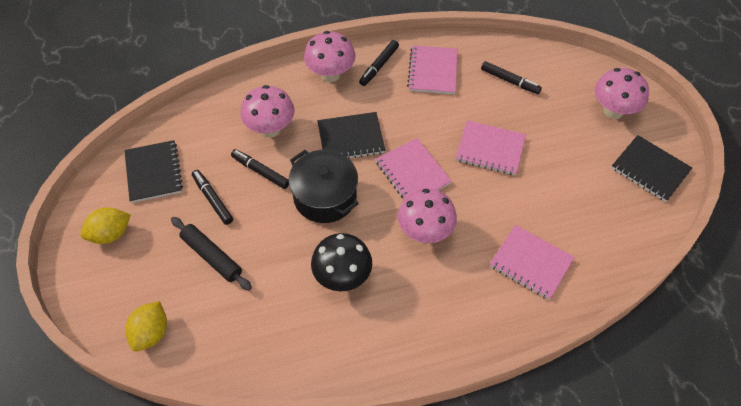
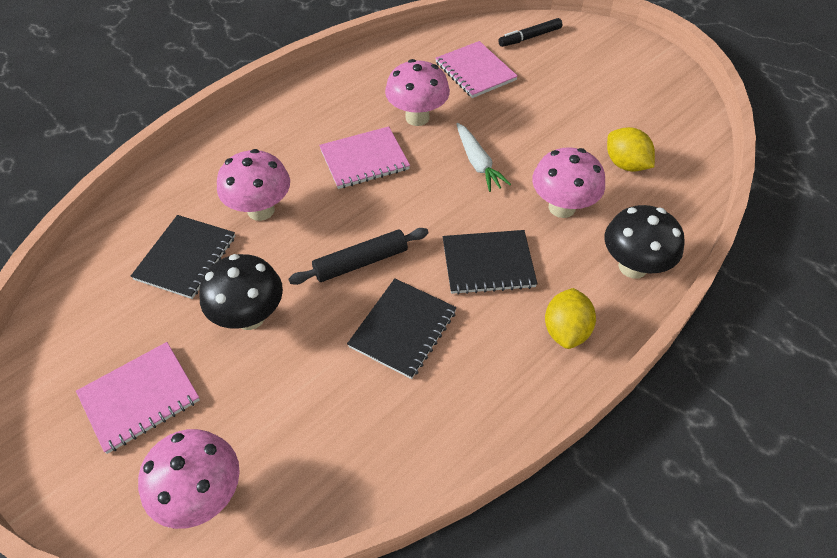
black marker: [192,170,233,225] [231,149,289,189] [359,40,399,86] [481,61,542,94] = 4 -> [498,18,562,47] = 1
black mushroom: [311,233,372,291] = 1 -> [199,254,283,330] [605,205,685,279] = 2
black pot: [289,150,359,223] = 1 -> none = 0
pink notebook: [376,138,452,199] [407,45,458,94] [456,120,526,175] [490,225,575,300] = 4 -> [76,342,200,454] [319,126,410,189] [435,41,518,98] = 3
white carrot: none = 0 -> [456,123,511,192] = 1

